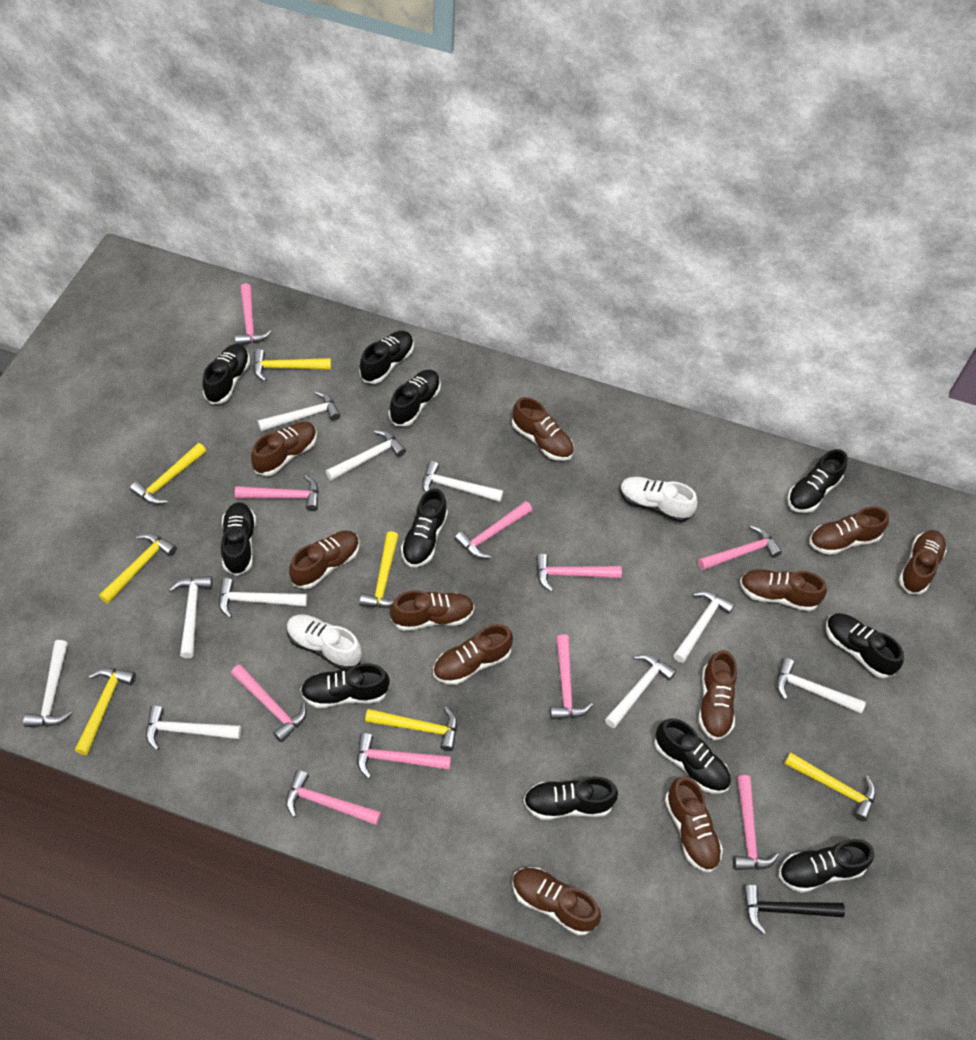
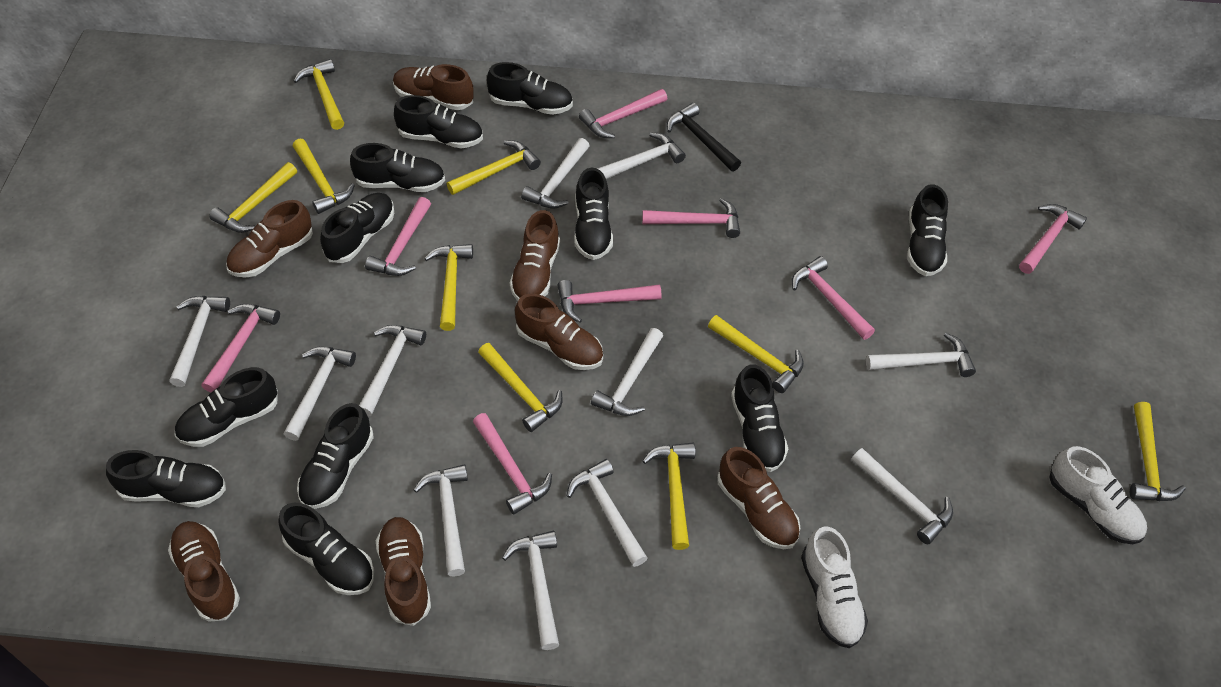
brown shoe: [251,422,317,476] [289,531,360,589] [390,590,475,631] [433,624,513,685] [512,397,574,461] [512,867,601,935] [665,777,723,872] [698,650,737,740] [740,569,827,611] [809,507,889,555] [899,530,947,594] = 11 -> [168,521,240,622] [226,200,313,278] [376,517,431,626] [393,64,474,110] [510,210,560,301] [515,294,603,370] [717,447,800,549] = 7
pink hammer: [231,664,307,742] [235,283,272,345] [235,475,319,511] [286,770,381,825] [357,733,451,779] [455,501,532,559] [536,554,622,592] [550,634,593,720] [698,525,782,570] [733,775,779,870] = 10 -> [201,304,280,392] [365,197,431,276] [473,413,552,515] [557,280,662,323] [579,89,667,138] [642,198,740,238] [792,256,875,340] [1019,204,1087,274] = 8
white hammer: [23,640,72,727] [146,705,241,750] [169,576,213,658] [219,578,307,618] [258,391,341,432] [326,430,406,481] [422,461,503,502] [605,654,676,728] [673,591,735,663] [776,658,866,714] = 10 -> [169,296,230,387] [284,346,356,441] [359,325,426,417] [414,464,468,577] [502,530,559,650] [521,138,590,209] [567,459,647,567] [591,328,663,416] [597,133,686,179] [852,448,953,544] [866,333,976,377] = 11
yellow hammer: [75,668,136,755] [99,533,177,604] [130,443,206,505] [253,349,331,381] [359,531,399,608] [365,707,457,751] [784,752,876,821] = 7 -> [209,162,297,233] [293,139,355,214] [294,59,344,130] [424,244,473,331] [447,140,541,195] [478,343,562,432] [642,443,695,550] [708,315,804,393] [1130,402,1186,501] = 9

